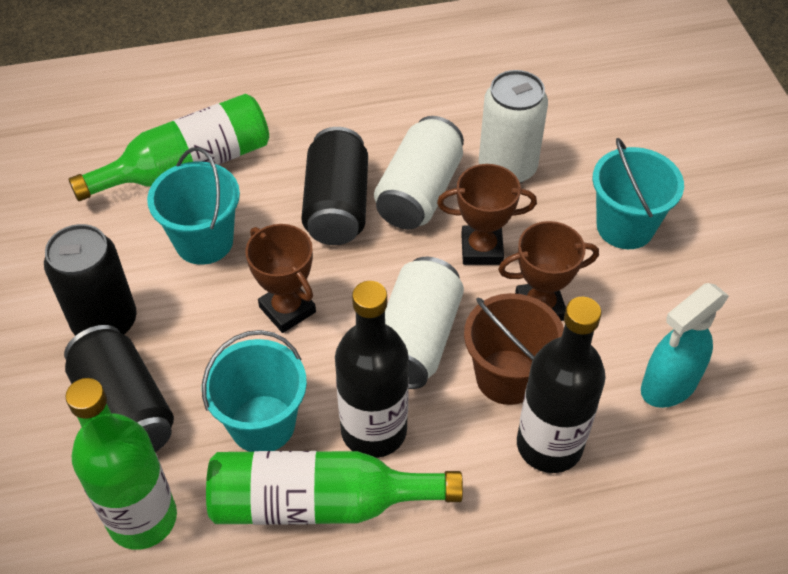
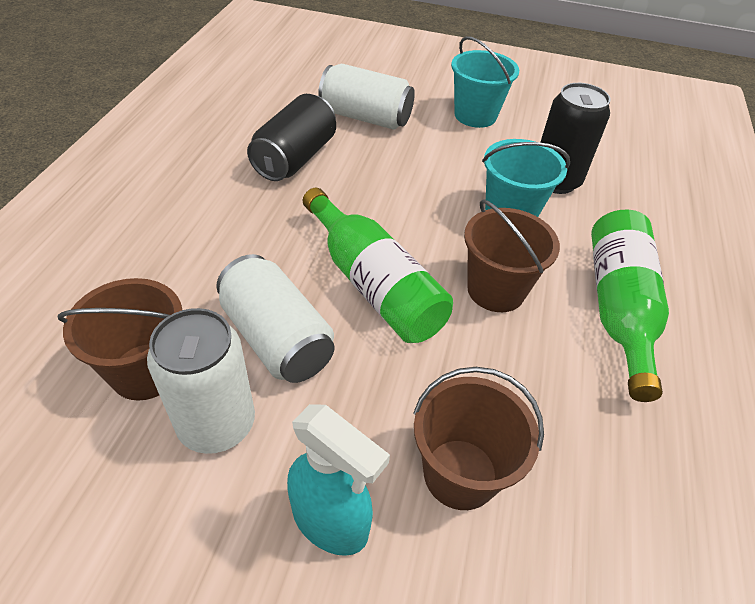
black bottle: [335,281,409,458] [517,297,606,473] = 2 -> none = 0
black can: [44,224,137,336] [64,325,174,452] [301,127,368,245] = 3 -> [247,94,336,181] [540,83,611,194] = 2
brown bucket: [464,293,564,405] = 1 -> [58,278,182,401] [413,367,544,510] [464,199,560,312] = 3
brown trophy: [245,224,316,333] [437,164,537,265] [498,221,599,321] = 3 -> none = 0
green bottle: [65,378,177,550] [68,94,269,201] [206,451,463,525] = 3 -> [303,187,453,343] [591,210,669,402] = 2
turquoise bucket: [147,147,240,265] [202,330,307,452] [592,138,684,249] = 3 -> [451,36,519,128] [482,139,570,217] = 2

